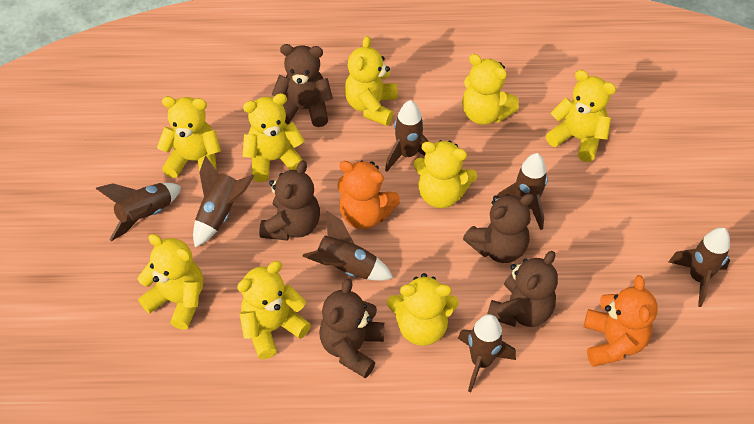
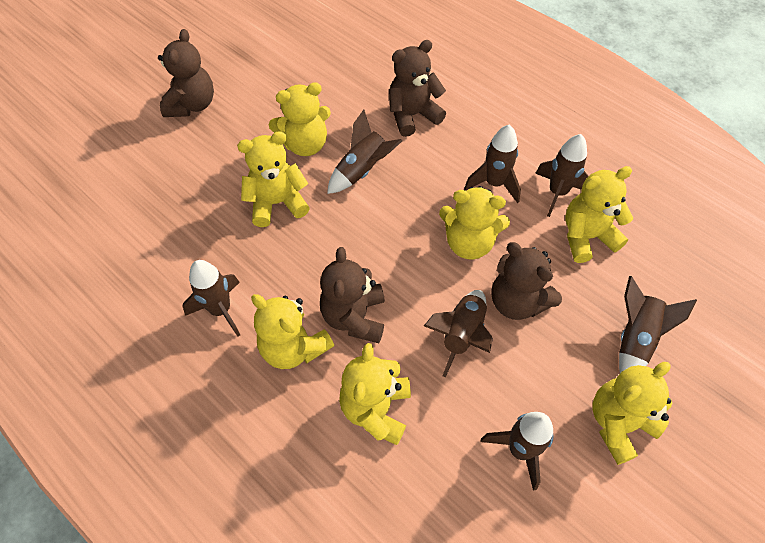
brown teddy bear: [259,160,320,241] [272,44,333,127] [319,279,384,378] [463,193,534,263] [487,251,558,327] = 5 -> [158,29,214,117] [320,247,385,343] [389,40,446,137] [491,242,562,320] = 4
orange teddy bear: [338,161,400,229] [584,275,658,367] = 2 -> none = 0
yellow teddy bear: [138,234,203,330] [157,96,221,178] [237,261,311,359] [243,93,305,182] [345,36,398,126] [387,273,459,346] [414,140,477,208] [462,54,519,125] [546,70,616,162] = 9 -> [237,131,310,227] [251,294,334,369] [269,82,331,156] [339,343,411,445] [439,186,510,260] [566,166,633,263] [592,362,673,465] = 7

